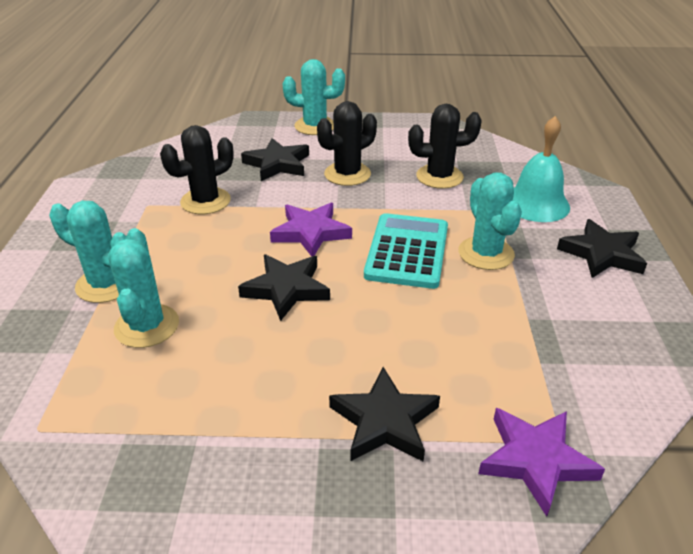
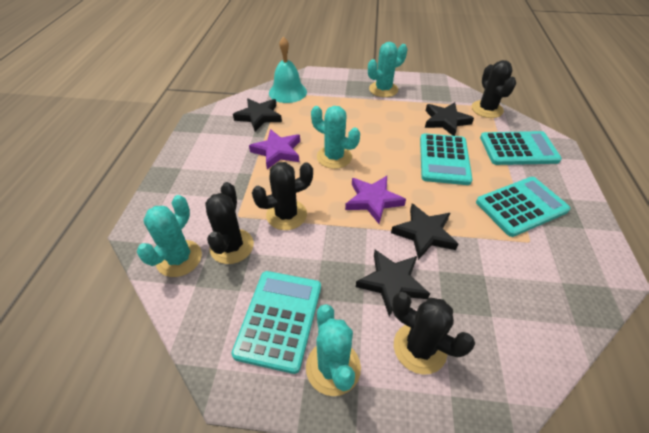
black cactus: [160,125,234,214] [317,101,377,186] [408,104,482,189] = 3 -> [205,182,254,264] [252,162,313,230] [392,292,475,375] [472,60,516,118] = 4
turquoise calculator: [364,213,448,289] = 1 -> [231,271,321,374] [420,133,472,185] [476,177,570,237] [480,131,562,165] = 4

